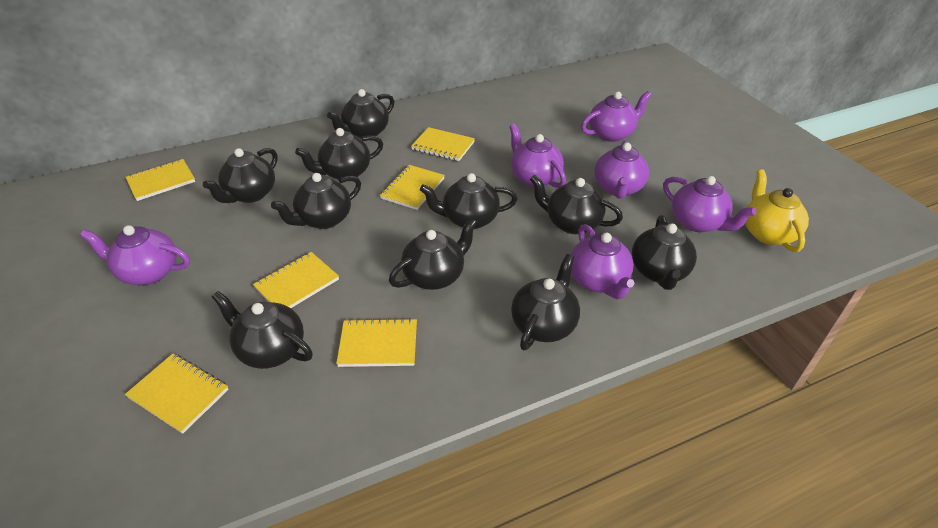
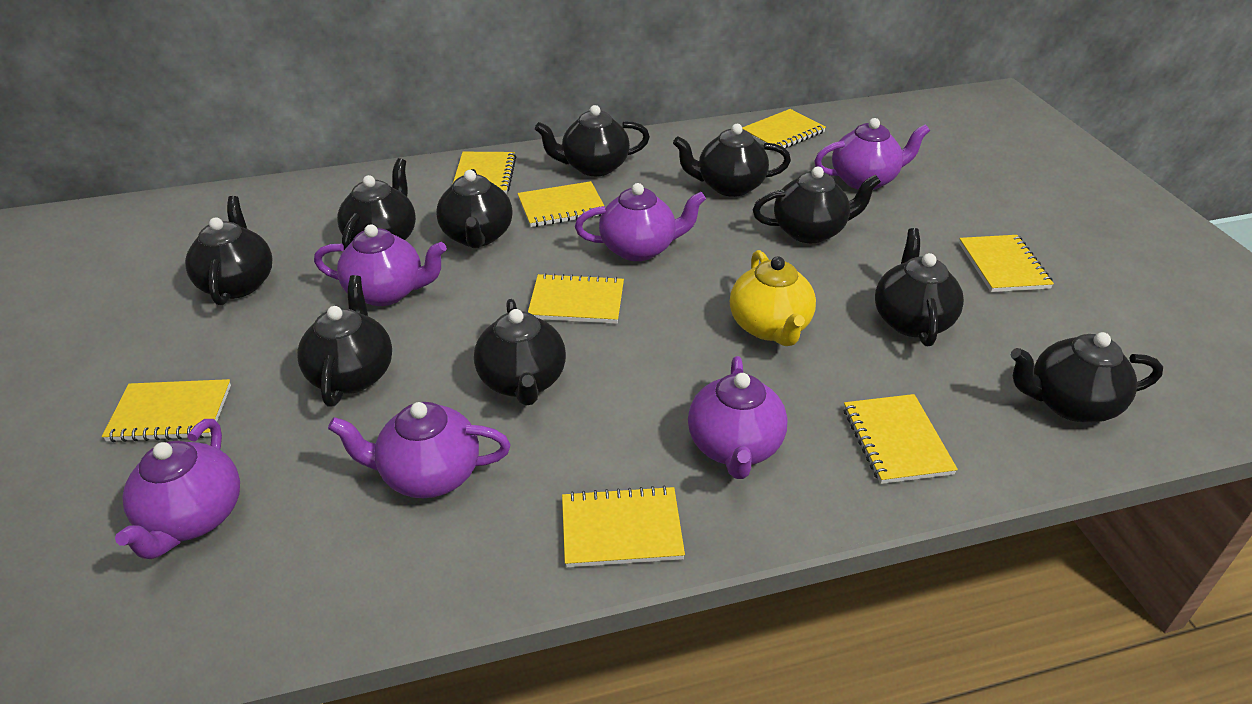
yellow notebook: [125,354,228,434] [126,159,195,201] [253,252,339,308] [336,318,417,367] [380,165,445,210] [411,127,475,161] = 6 -> [102,379,231,442] [453,152,516,194] [517,181,604,227] [528,273,624,324] [562,486,685,567] [742,109,826,152] [844,394,958,484] [959,235,1054,292] = 8

